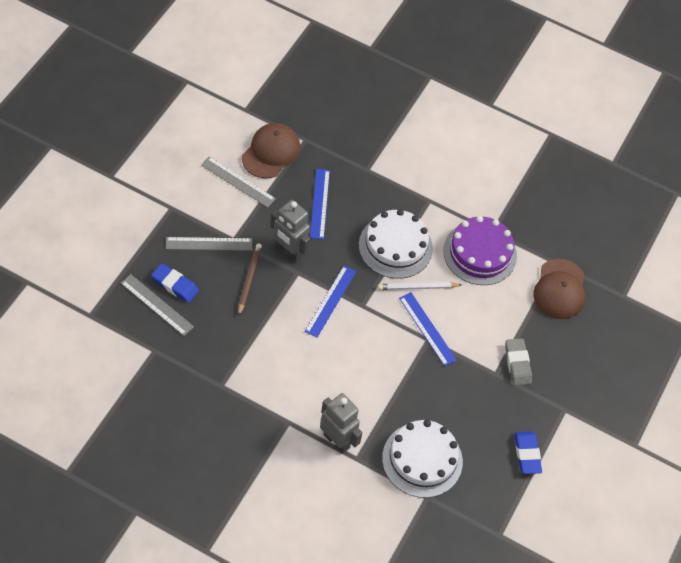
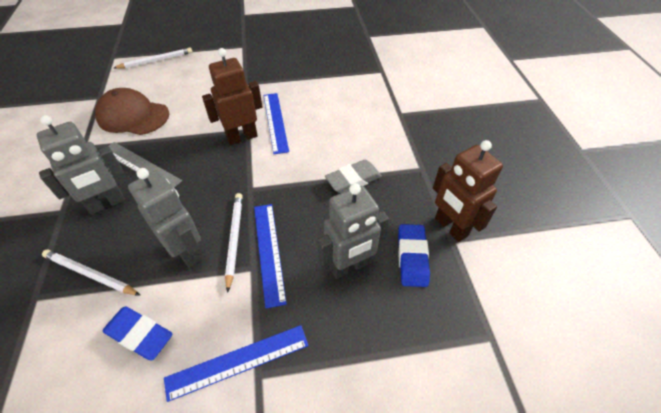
brown cap: [242,123,301,179] [533,259,585,319] = 2 -> [95,88,169,135] = 1
brown pencil: [238,243,262,316] = 1 -> none = 0
brown robot: none = 0 -> [202,48,262,145] [433,140,503,242] = 2
grey robot: [270,200,310,262] [320,393,362,454] = 2 -> [37,115,125,215] [128,168,202,268] [317,183,389,279] = 3
grey ruler: [121,274,194,336] [166,237,252,251] [201,156,276,208] = 3 -> [109,142,182,188] = 1
purple cake: [443,216,517,285] = 1 -> none = 0
white cake: [359,209,433,279] [382,420,463,498] = 2 -> none = 0
white pencil: [378,282,462,290] = 1 -> [42,250,141,296] [114,48,193,69] [225,193,243,293] = 3

